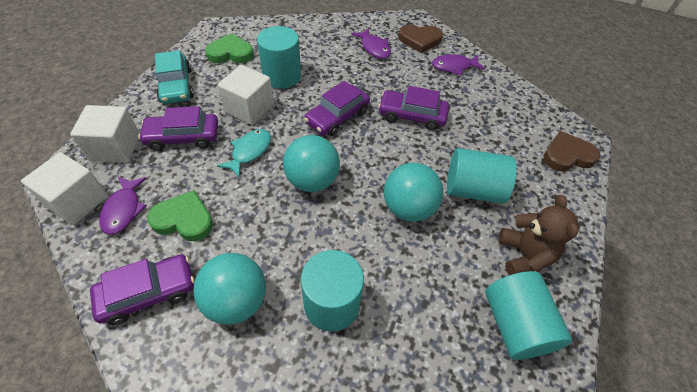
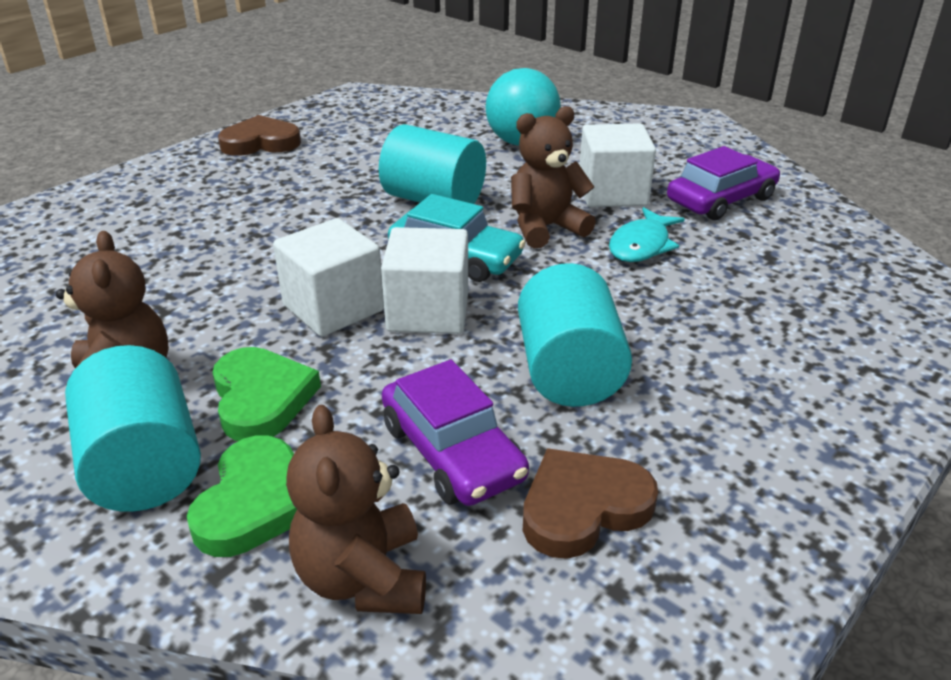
brown teddy bear: [498,195,579,275] = 1 -> [56,231,169,386] [286,405,426,614] [511,106,596,248] = 3
purple car: [90,255,195,325] [138,106,218,151] [304,81,370,136] [378,86,449,130] = 4 -> [382,360,529,506] [667,146,780,220] = 2
purple fish: [99,177,147,235] [351,28,391,59] [432,54,485,76] = 3 -> none = 0
turquoise ball: [193,253,266,324] [283,135,340,192] [384,163,443,222] = 3 -> [486,68,561,146] = 1
turquoise cylinder: [257,26,301,89] [301,250,364,332] [447,148,517,204] [485,271,572,360] = 4 -> [65,345,201,512] [379,124,486,204] [518,263,632,407] = 3

